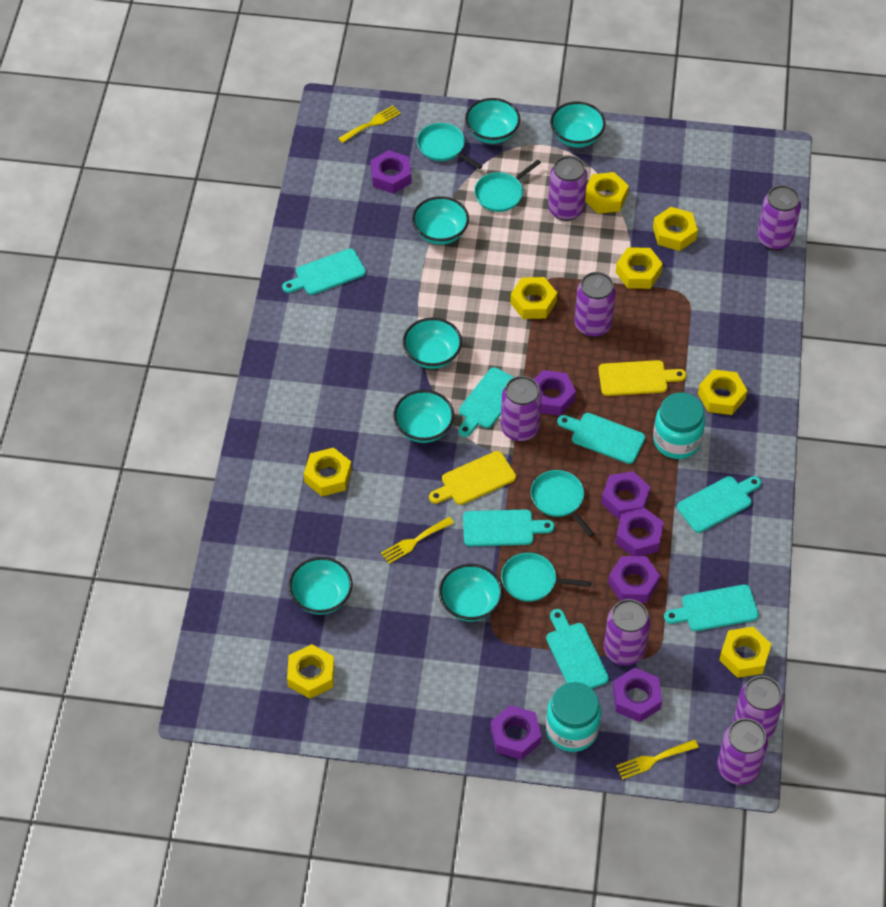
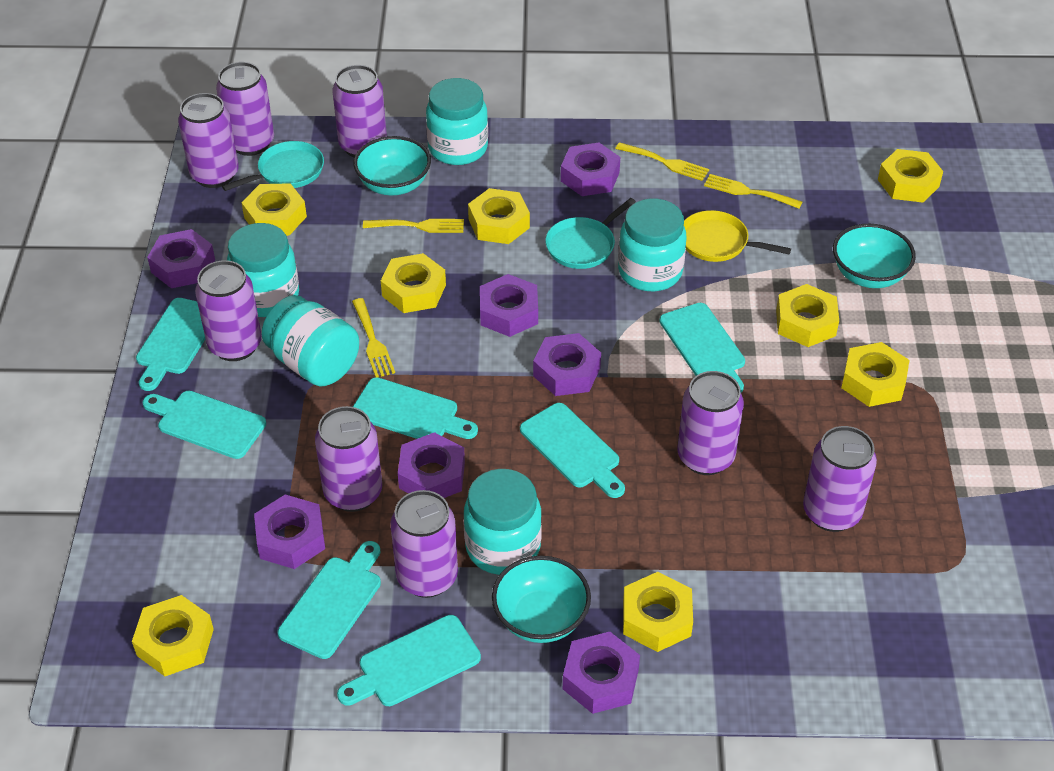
purple can: [501,376,542,442] [548,156,587,221] [574,272,616,337] [604,599,650,665] [717,718,768,785] [733,676,784,739] [757,185,801,251] = 7 -> [178,93,239,188] [195,260,262,361] [216,62,274,156] [315,406,382,512] [332,65,387,158] [390,490,458,598] [678,371,744,475] [803,426,877,532] = 8
turquoise bowl: [288,557,353,615] [393,390,454,443] [403,318,462,369] [412,196,469,245] [439,564,503,622] [465,98,520,144] [550,102,606,148] = 7 -> [354,136,431,196] [492,556,591,643] [833,224,916,288] = 3
turquoise jar: [546,682,601,752] [653,392,705,459] = 2 -> [227,223,299,317] [262,295,359,386] [426,78,488,165] [464,469,542,575] [618,198,686,291] = 5
turquoise pan: [417,123,483,169] [474,160,541,212] [501,553,591,602] [531,470,594,537] = 4 -> [222,141,324,191] [545,198,636,269] = 2
yellow cutting board: [429,451,516,505] [598,360,686,396] = 2 -> none = 0
yellow fork: [338,106,401,143] [381,517,454,564] [616,739,699,780] = 3 -> [352,298,395,377] [363,219,464,233] [615,142,709,181] [704,174,802,209] = 4
yellow pan: none = 0 -> [684,210,791,262] = 1

